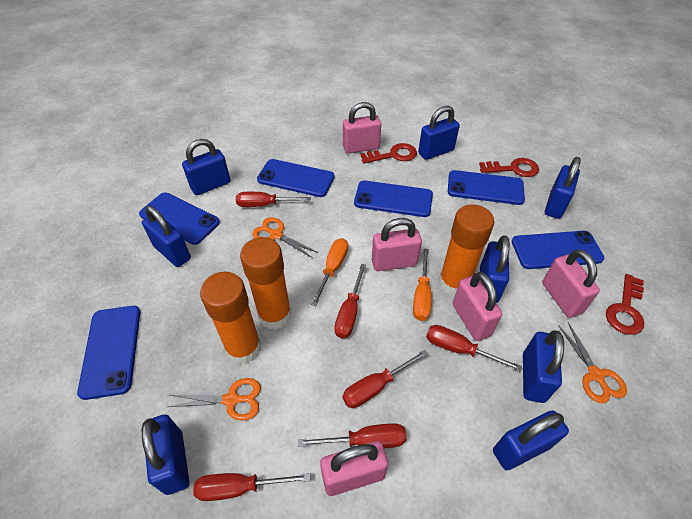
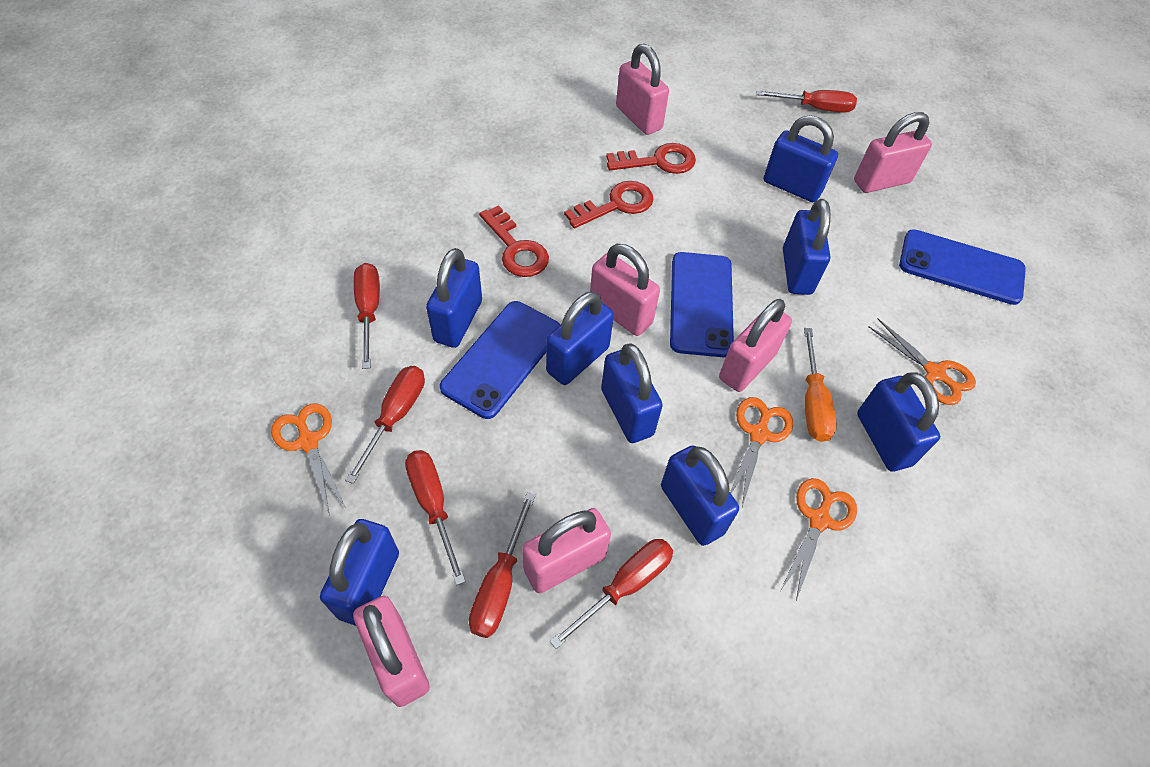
blue phone: [77,306,140,400] [139,192,220,245] [257,159,335,197] [354,180,433,217] [448,170,525,205] [512,231,604,269] = 6 -> [440,301,560,419] [670,252,734,357] [899,229,1026,305] = 3
orange glue stick: [200,272,261,364] [240,237,292,330] [439,204,494,295] = 3 -> none = 0
orange scissors: [168,378,261,421] [252,217,318,258] [558,322,627,403] = 3 -> [271,403,346,516] [730,397,793,507] [781,478,857,600] [868,318,976,405] = 4
orange screwdriver: [311,238,348,306] [413,249,432,321] = 2 -> [804,328,837,442] = 1
pink padlock: [320,441,388,496] [343,102,381,154] [372,218,422,271] [453,272,502,341] [542,249,600,318] = 5 -> [353,596,430,707] [522,508,611,593] [590,244,660,336] [616,44,669,135] [719,299,792,392] [854,112,932,193] = 6

